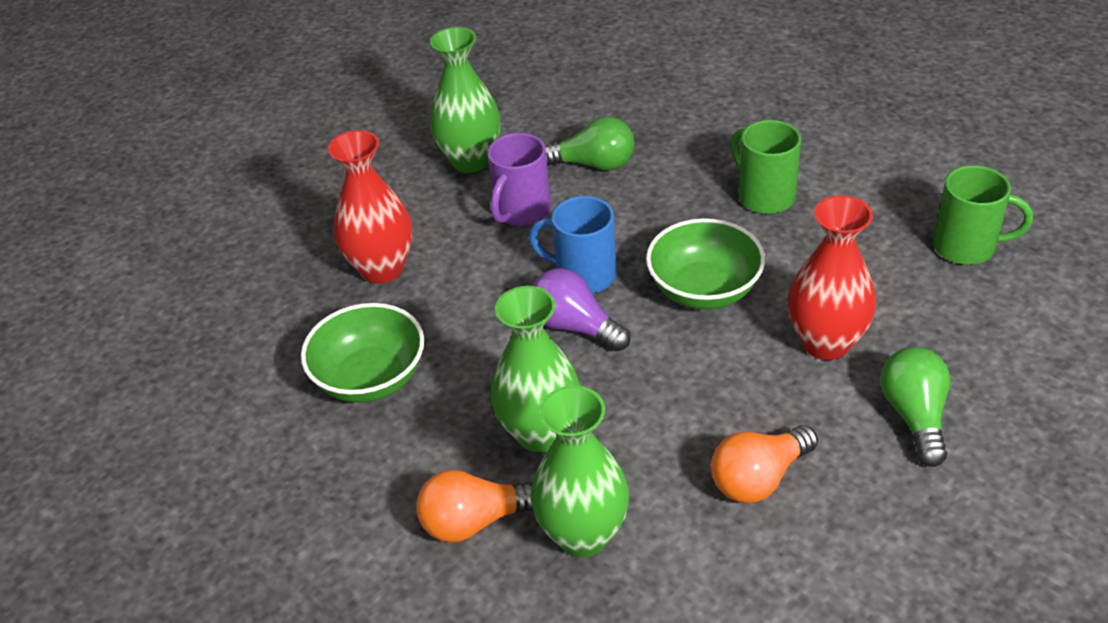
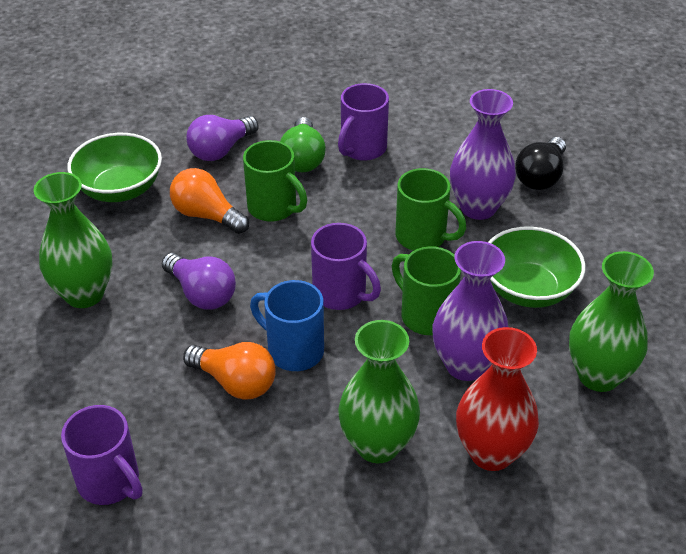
black light bulb: none = 0 -> [515,137,566,190] = 1
green light bulb: [545,116,634,171] [880,347,951,467] = 2 -> [280,117,326,173] = 1
green mug: [731,120,801,214] [933,165,1033,265] = 2 -> [243,140,307,222] [392,246,461,335] [395,168,466,251] = 3
purple light bulb: [532,268,630,351] = 1 -> [162,253,236,310] [187,115,259,161] = 2
purple mug: [488,133,551,226] = 1 -> [61,405,142,505] [311,223,381,310] [338,83,389,161] = 3
purple vase: none = 0 -> [432,241,508,381] [450,89,516,220] = 2
red vase: [328,130,412,284] [788,195,876,360] = 2 -> [456,327,539,471] = 1

